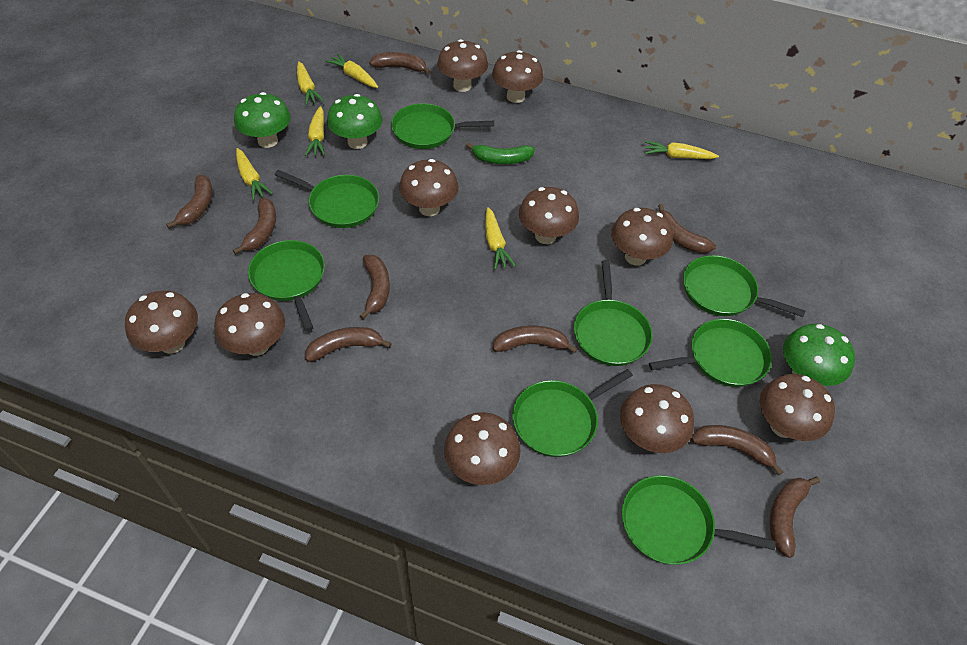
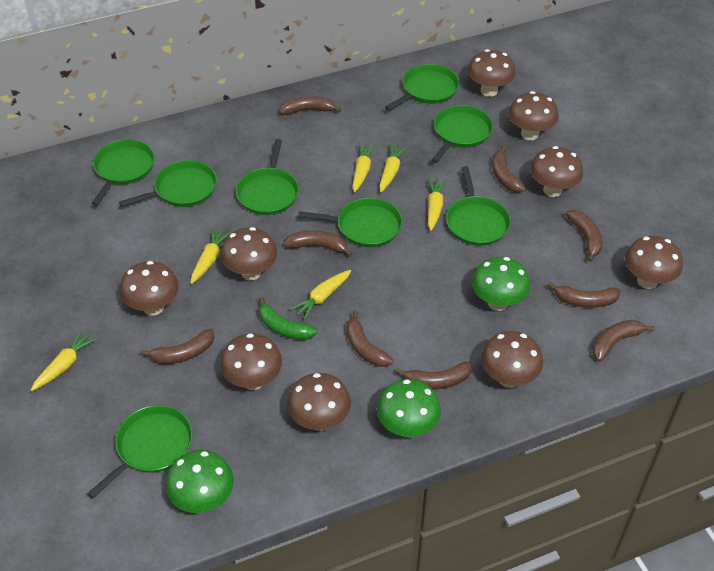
brown mushroom: [125,291,198,354] [214,293,285,356] [399,159,458,216] [437,39,488,92] [444,412,521,485] [492,50,543,103] [519,187,579,244] [611,208,673,266] [620,384,694,453] [760,374,835,441] = 10 -> [120,261,179,316] [220,333,282,390] [221,227,277,280] [287,373,351,431] [468,49,516,97] [481,331,543,388] [508,91,558,140] [530,146,583,197] [625,236,683,289] = 9

